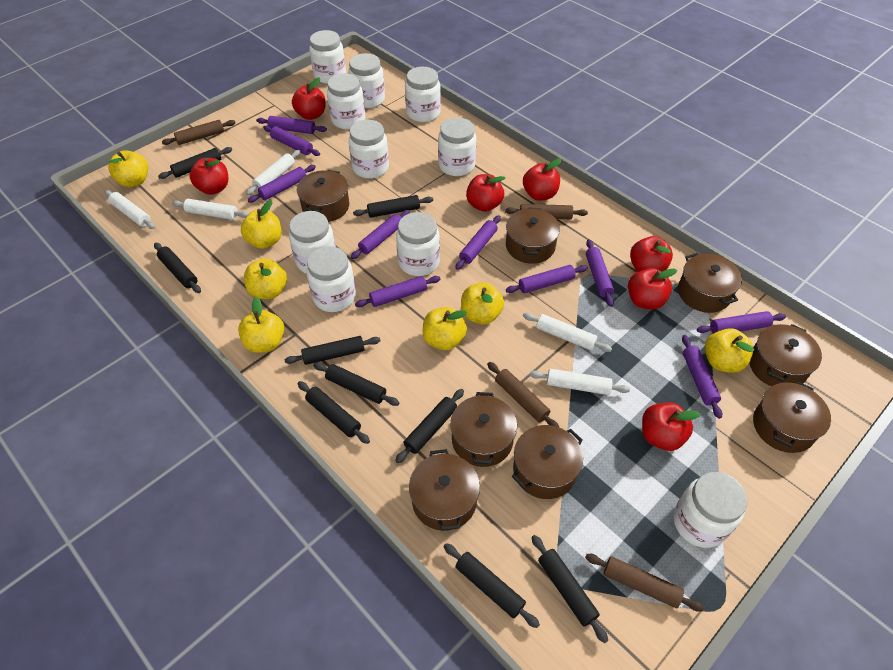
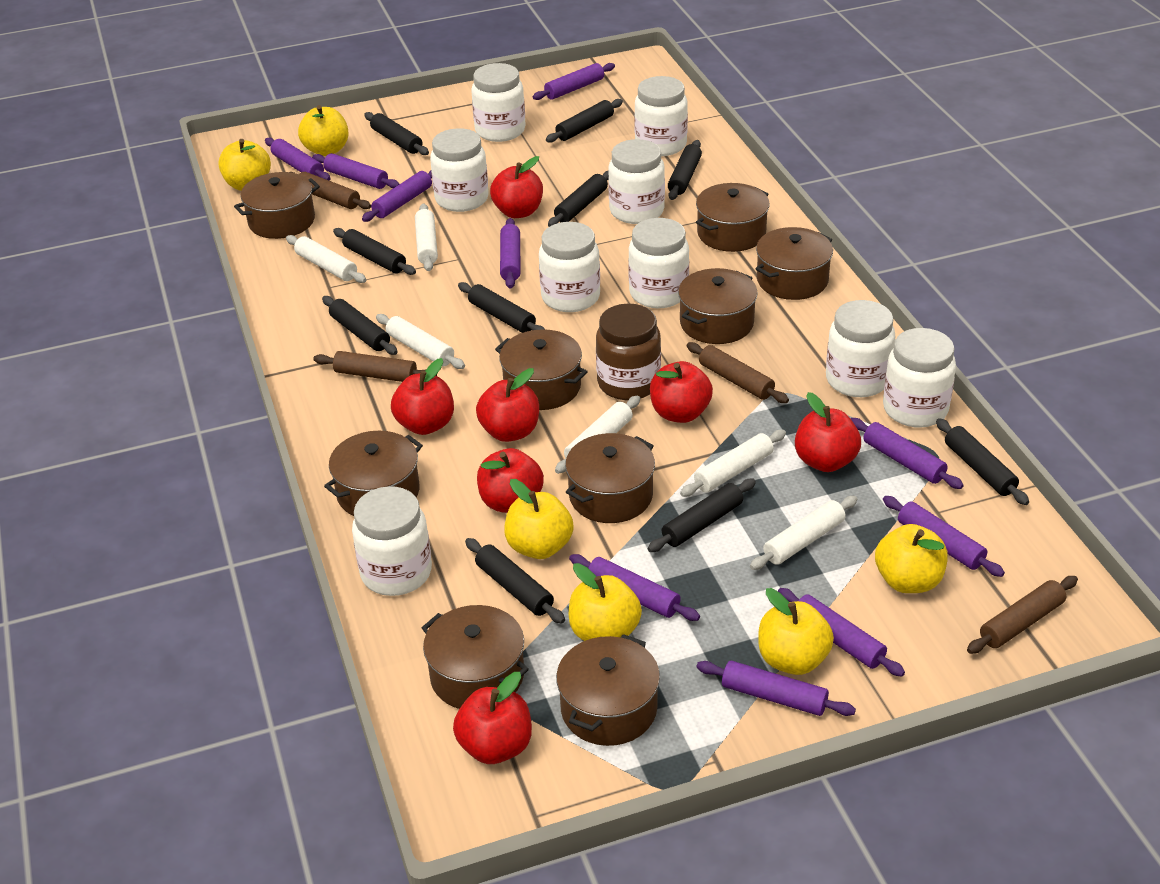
black rolling pin: [154,243,201,293] [158,147,232,179] [285,336,381,365] [298,381,370,444] [313,362,399,406] [353,195,433,218] [395,389,464,463] [444,543,540,628] [531,535,608,643] = 9 -> [322,296,397,355] [333,228,416,275] [364,112,429,155] [458,282,545,333] [465,538,565,624] [546,99,623,143] [548,171,609,227] [648,479,756,552] [668,140,702,200] [936,418,1029,505] = 10
brown jar: none = 0 -> [596,304,661,400] = 1
brown pot: [297,170,349,222] [409,449,480,531] [450,392,517,467] [506,207,560,264] [512,425,583,499] [678,253,742,313] [749,324,822,387] [753,382,831,453] = 8 -> [234,172,320,239] [324,431,423,516] [422,605,529,709] [495,329,588,410] [556,634,660,746] [565,433,655,523] [678,268,758,344] [696,183,770,252] [755,227,833,300] = 9
white jar: [289,211,336,274] [307,246,356,312] [309,30,346,84] [327,73,366,129] [348,53,385,108] [349,120,389,179] [396,212,440,276] [405,67,441,122] [438,117,476,176] [673,472,747,548] = 10 -> [352,486,432,596] [430,128,489,212] [471,63,526,142] [539,222,600,312] [608,139,665,224] [628,218,689,308] [634,76,688,156] [826,300,895,397] [883,328,956,428] = 9
white rolling pin: [104,190,155,229] [172,199,249,220] [246,150,300,195] [523,313,612,352] [530,369,630,395] = 5 -> [286,235,366,283] [376,314,465,369] [415,204,438,271] [555,396,640,474] [680,430,786,497] [750,496,857,570] = 6
yellow apple: [108,150,148,187] [238,297,284,353] [241,200,282,249] [244,258,287,299] [423,307,467,350] [461,282,504,324] [704,328,754,373] = 7 -> [218,139,271,191] [298,105,349,156] [504,479,574,559] [569,563,642,641] [758,588,834,675] [875,524,948,593] = 6

